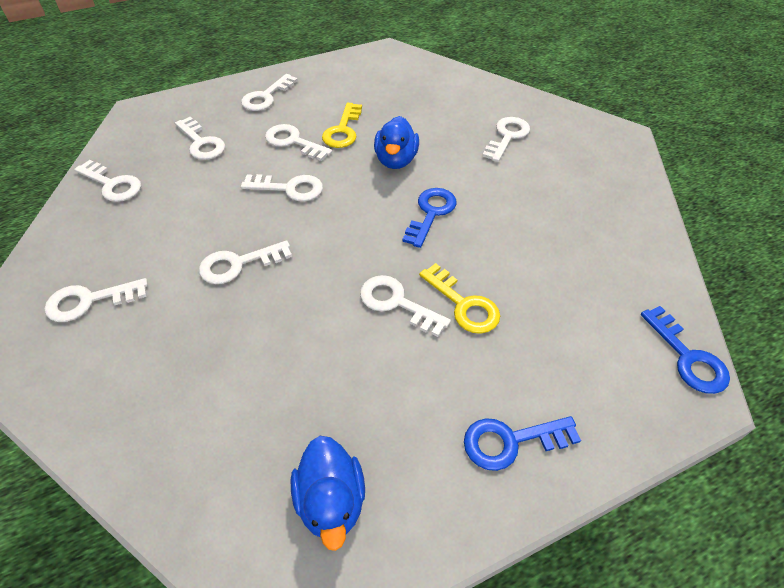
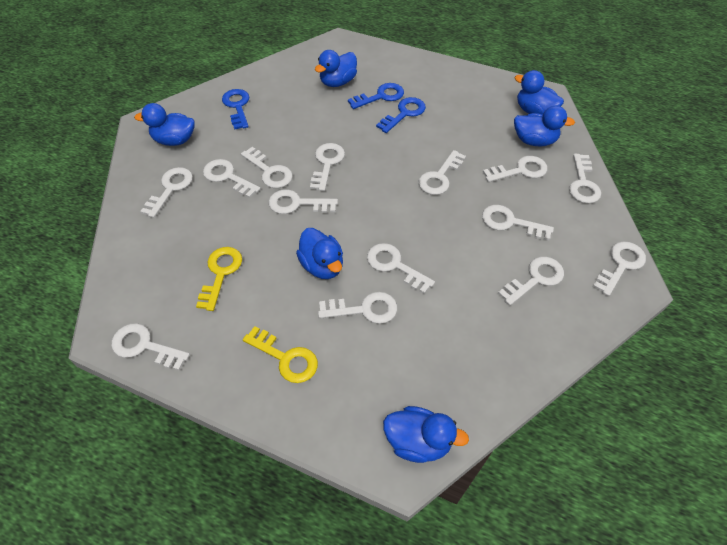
blue duck: [290,436,365,551] [374,116,419,169] = 2 -> [134,103,195,146] [296,228,343,279] [315,50,357,87] [383,406,469,463] [514,105,575,147] [515,70,564,115] = 6
white key: [45,278,148,322] [74,160,141,202] [175,117,225,160] [199,240,292,284] [241,74,298,111] [241,174,323,202] [265,124,332,161] [360,275,451,337] [482,117,530,162] = 9 -> [112,323,190,371] [140,167,193,218] [203,159,261,198] [241,147,293,188] [269,189,338,214] [310,143,345,191] [318,292,397,324] [367,243,435,294] [418,150,466,195] [482,205,554,240] [483,156,547,182] [498,257,564,306] [569,154,601,204] [593,241,646,296] = 14

